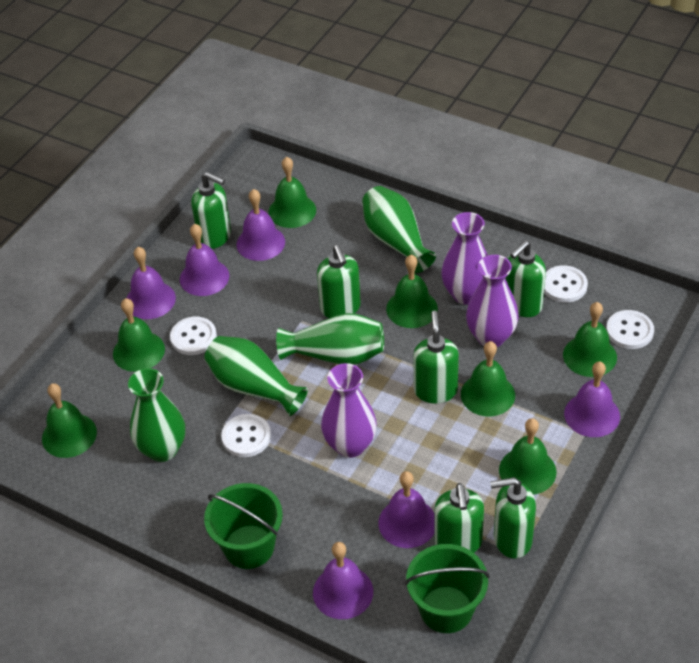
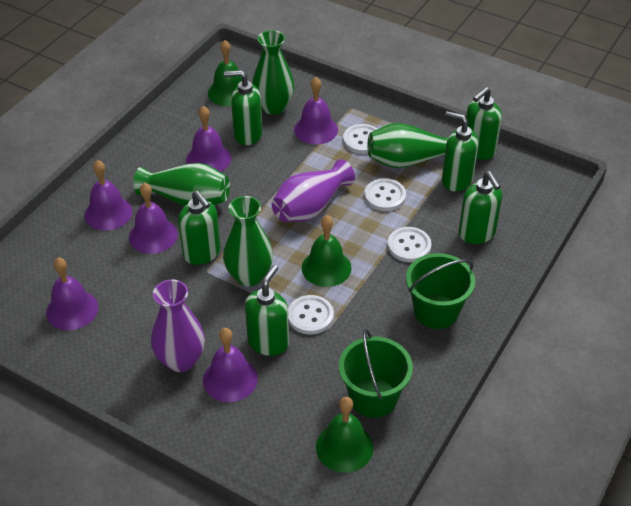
green bell: [42,383,97,458] [113,298,165,372] [269,157,316,228] [386,255,438,328] [461,341,515,416] [499,418,556,495] [563,302,617,377] = 7 -> [208,40,242,106] [302,215,352,287] [316,397,373,473] = 3
purple vase: [321,363,377,458] [441,212,488,305] [466,255,519,347] = 3 -> [151,279,205,372] [272,159,355,222] = 2

